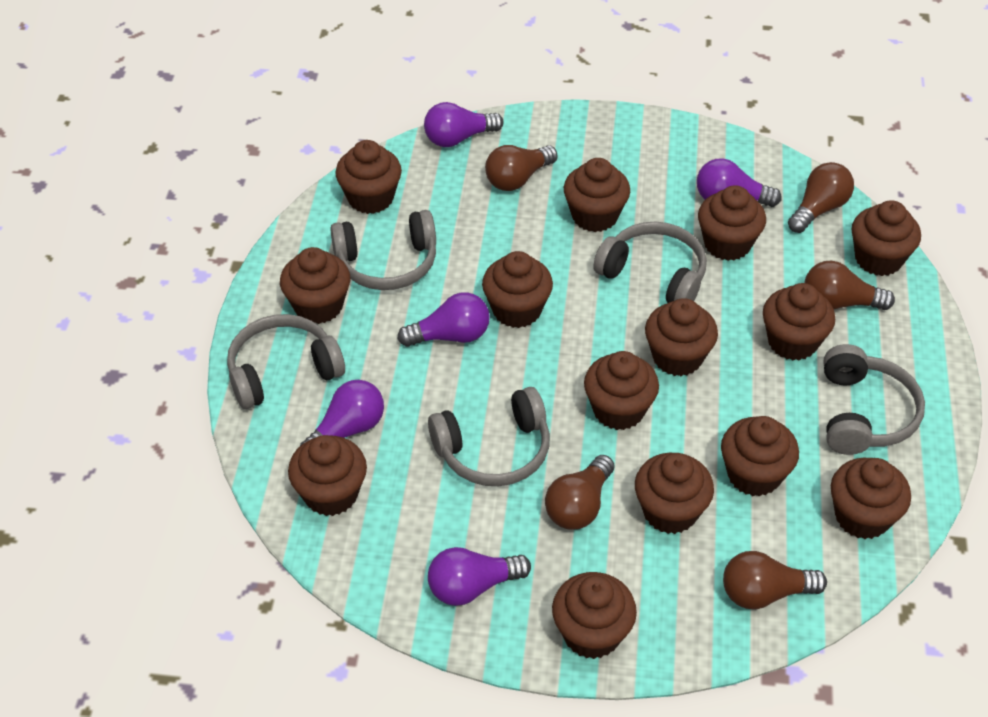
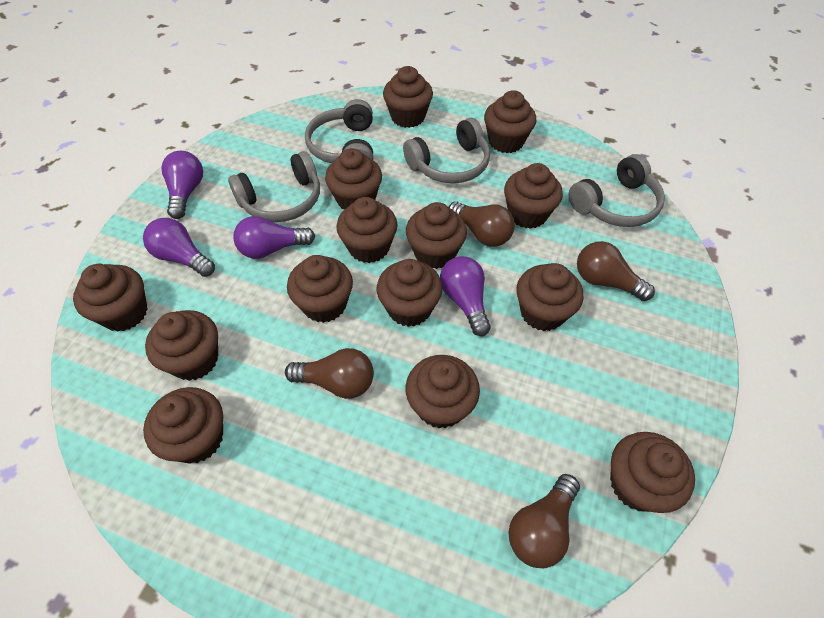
brown light bulb: [485,145,558,191] [545,455,614,529] [723,551,827,609] [788,162,854,233] [804,261,895,310] = 5 -> [285,348,374,399] [449,201,515,247] [509,474,580,568] [577,241,655,301] = 4
grey headphones: [227,314,345,409] [330,210,436,290] [428,387,550,486] [593,222,707,303] [824,344,925,455] = 5 -> [228,151,320,222] [305,99,373,163] [403,118,490,183] [569,154,665,227] = 4
purple light bulb: [300,380,384,446] [397,292,490,347] [424,102,503,147] [428,547,531,606] [697,158,782,207] = 5 -> [143,218,215,277] [161,151,203,219] [233,216,315,259] [440,256,491,336] = 4

